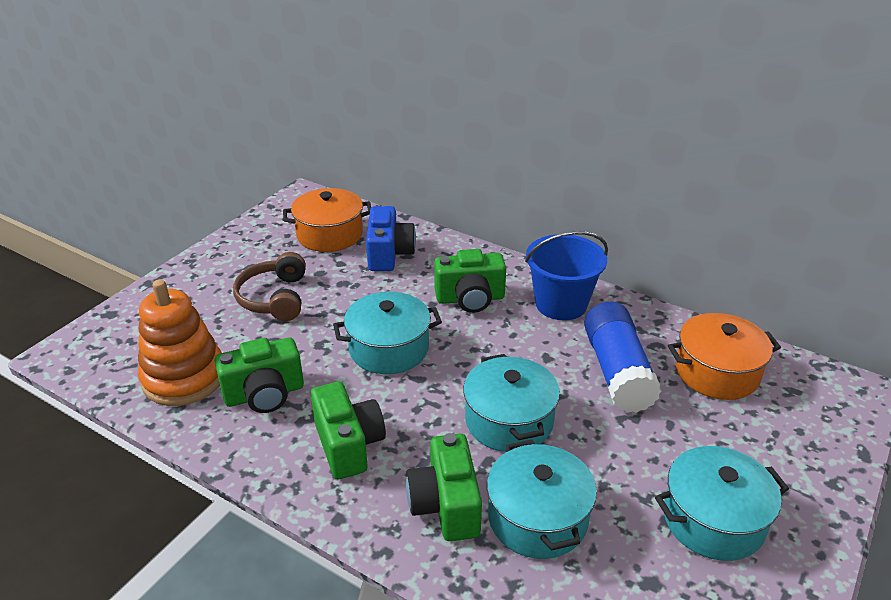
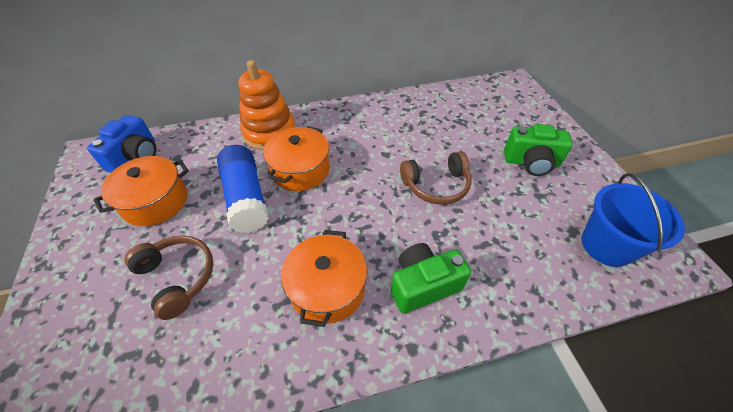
brown headphones: [233,252,306,321] = 1 -> [124,235,213,320] [400,151,472,205] = 2
green camera: [214,338,304,413] [311,382,386,479] [406,433,482,541] [434,249,506,313] = 4 -> [391,243,471,314] [504,124,573,176] = 2
orange pot: [283,188,371,252] [668,313,781,400] = 2 -> [94,156,189,226] [263,126,330,191] [281,230,367,327] = 3
turquoise pot: [333,292,442,374] [463,354,560,452] [487,440,597,559] [655,446,789,561] = 4 -> none = 0

